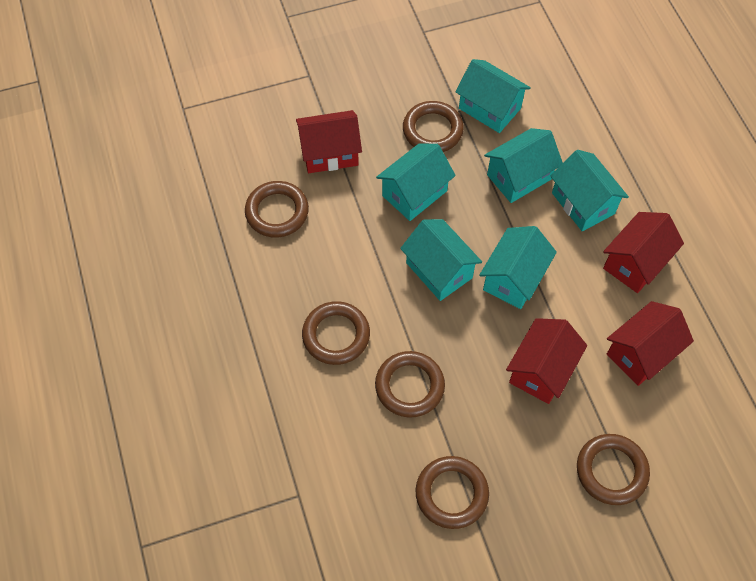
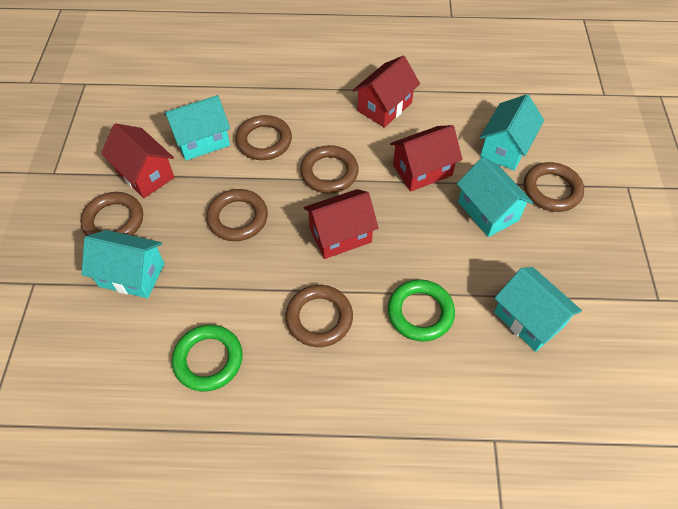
green ring: none = 0 -> [172,325,243,391] [388,279,455,341] = 2
turquoise house: [376,143,456,221] [400,219,482,301] [455,59,531,133] [479,226,557,309] [484,128,563,203] [550,150,629,231] = 6 -> [82,230,165,298] [164,95,230,161] [457,157,533,237] [480,94,544,170] [494,267,582,352] = 5

